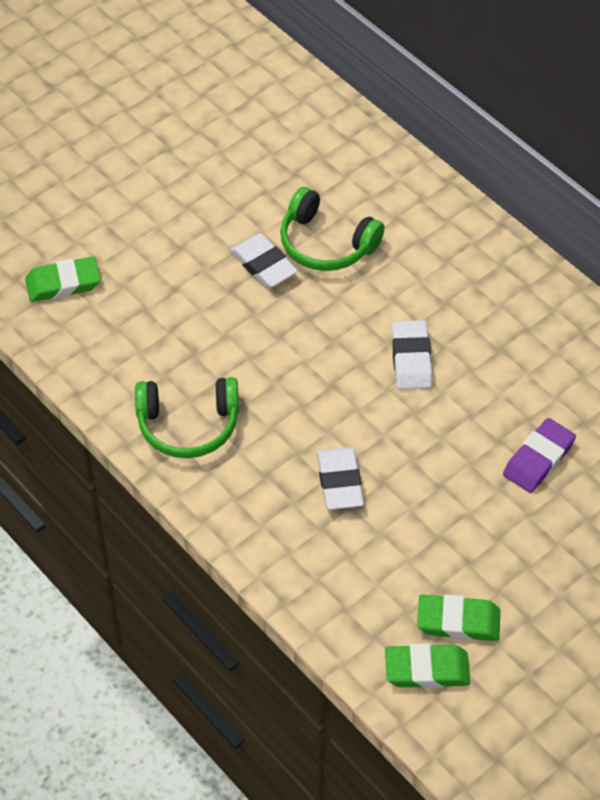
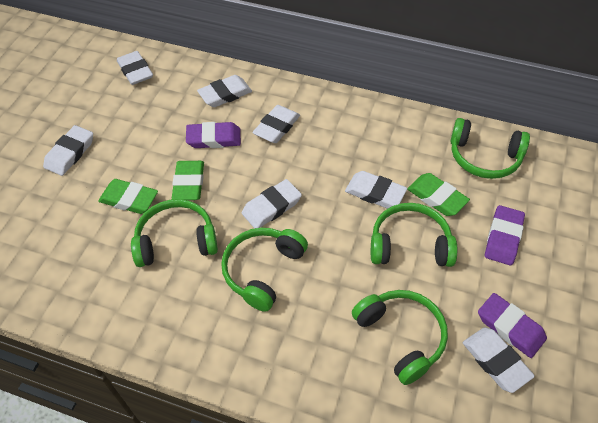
green headphones: [135,377,239,458] [280,187,384,271] = 2 -> [131,199,218,267] [221,228,308,312] [352,290,448,385] [371,203,457,267] [451,118,530,179] = 5
purple eraser: [503,418,576,493] = 1 -> [186,122,241,148] [478,293,547,358] [485,205,525,265] = 3
white eraser: [230,234,298,288] [317,447,364,510] [392,320,432,390] = 3 -> [43,125,93,176] [117,51,153,85] [197,75,252,107] [242,179,302,228] [252,105,300,143] [345,171,407,209] [463,328,535,393] = 7

